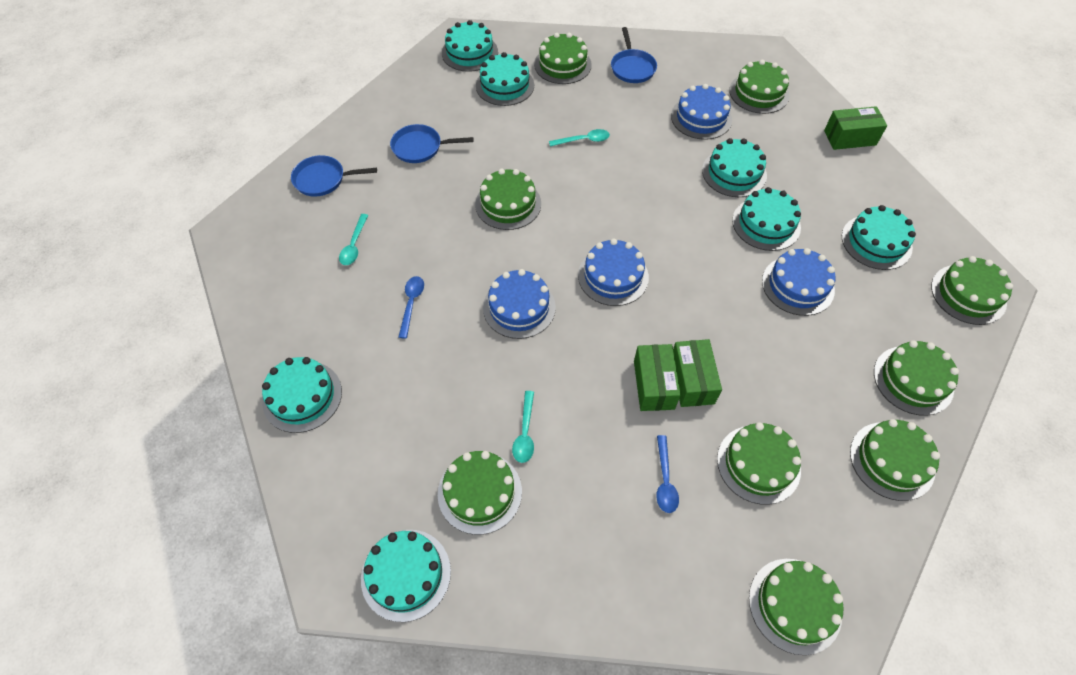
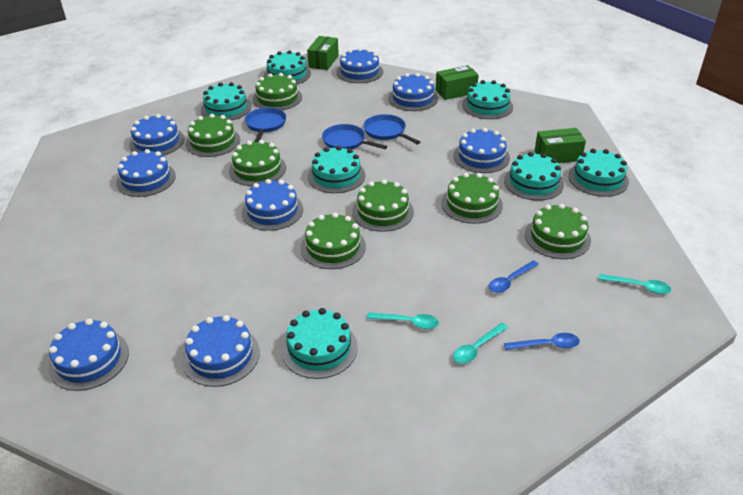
blue cake: [483,269,556,339] [578,239,649,306] [671,84,732,140] [762,248,835,316] = 4 -> [48,319,129,391] [116,149,176,197] [129,114,184,155] [182,315,260,387] [242,179,303,231] [336,48,383,83] [388,73,438,111] [453,128,510,173] = 8
green cake: [438,451,522,535] [475,169,541,230] [534,33,592,84] [717,422,801,505] [729,60,789,114] [749,559,843,655] [850,419,940,501] [874,340,959,416] [931,256,1013,325] = 9 -> [186,114,240,157] [229,140,286,186] [253,73,302,110] [300,213,366,269] [352,179,414,232] [441,173,503,224] [525,204,591,259] = 7

